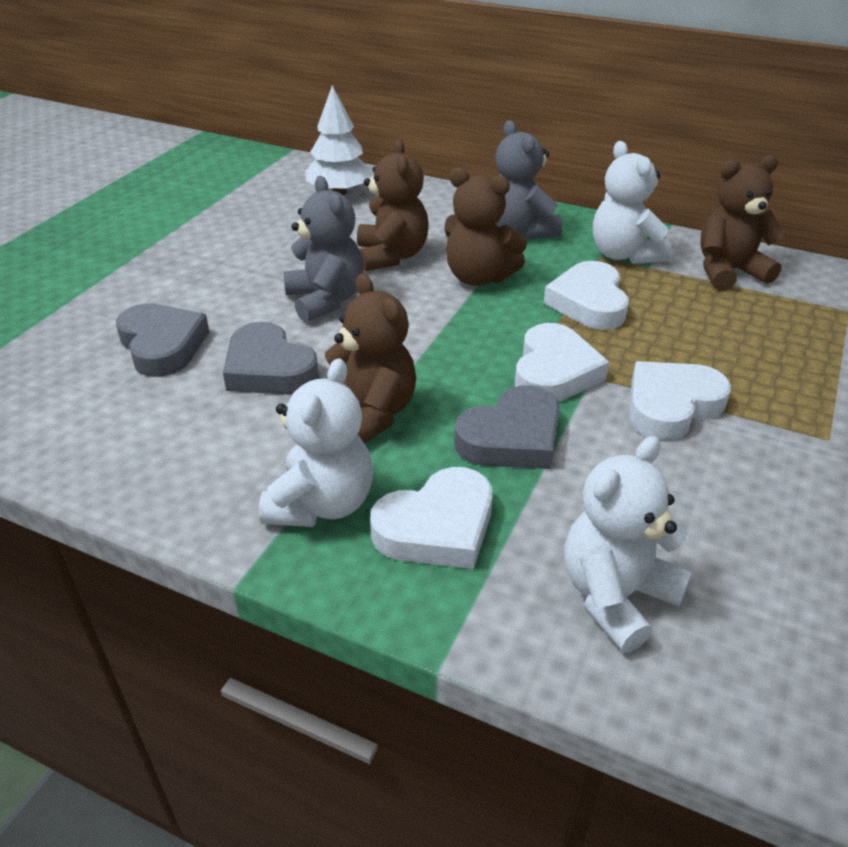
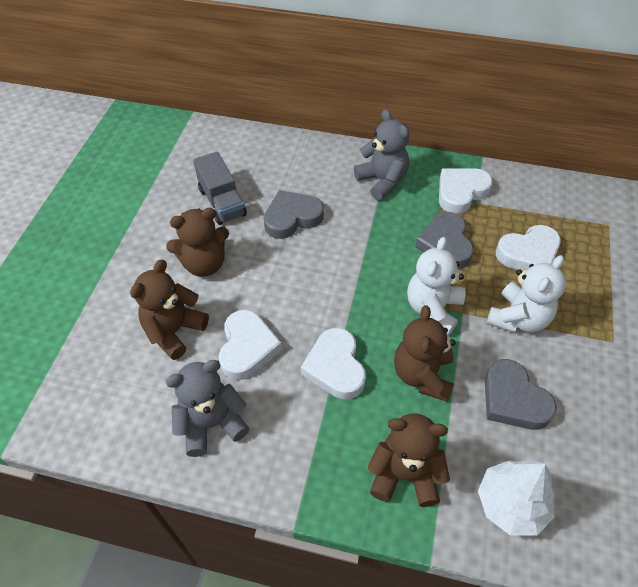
grey truck: none = 0 -> [193,152,247,225] = 1
white teddy bear: [259,358,373,527] [564,436,692,653] [593,141,672,264] = 3 -> [407,237,465,335] [487,255,566,333] = 2

